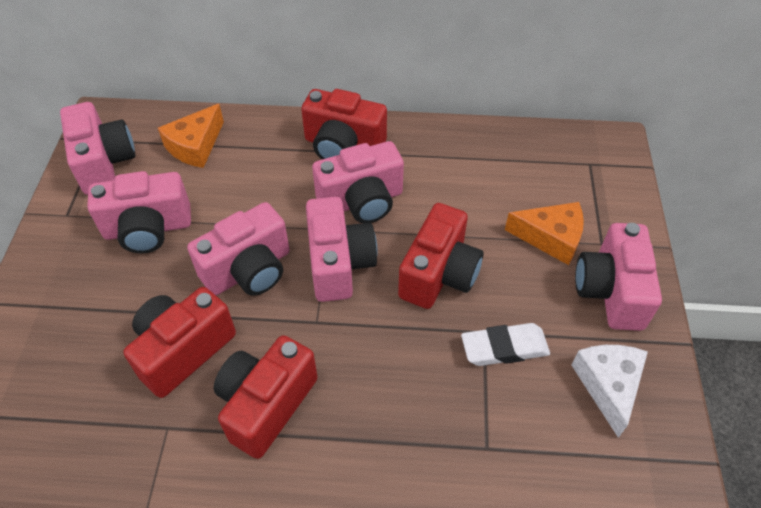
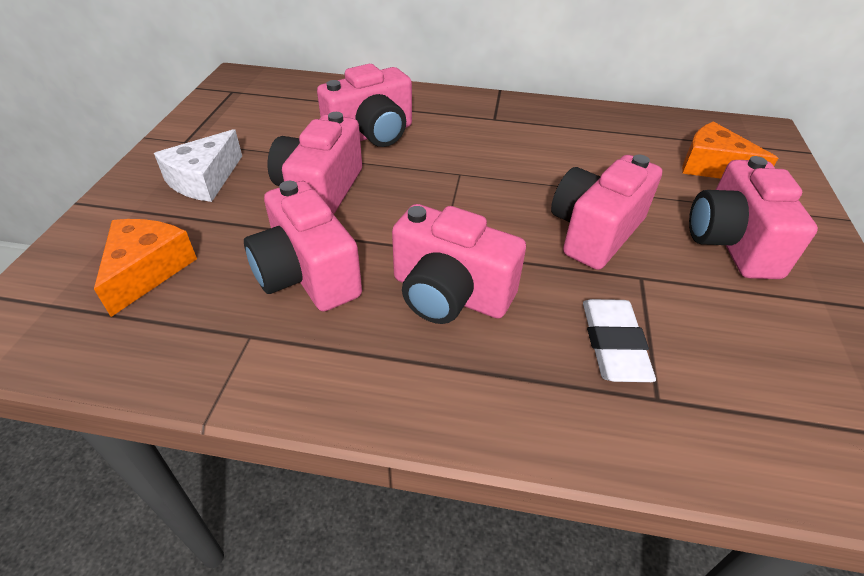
red camera: [124,287,236,398] [214,335,318,459] [301,89,387,159] [398,203,484,309] = 4 -> none = 0

